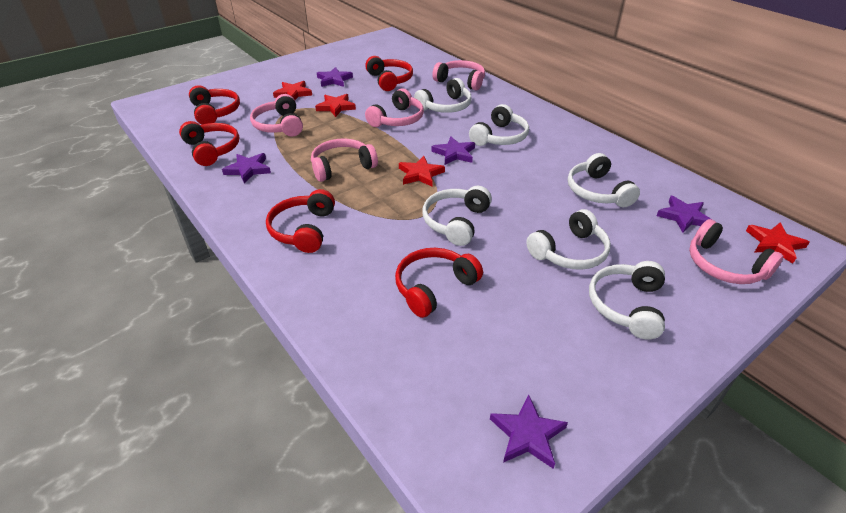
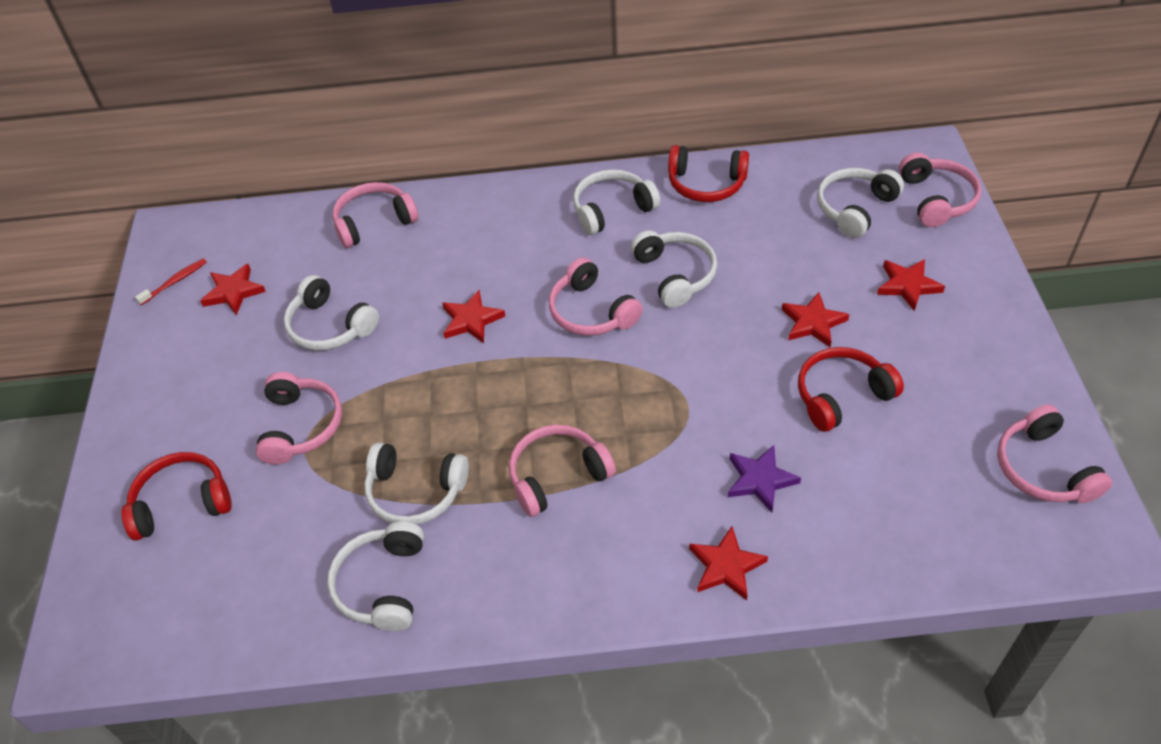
pink headphones: [250,94,303,136] [311,138,378,182] [365,88,424,127] [432,60,485,91] [689,219,783,284] = 5 -> [256,372,342,465] [332,182,418,248] [509,425,616,517] [549,257,643,336] [899,152,981,227] [997,405,1112,503] = 6
purple star: [222,153,271,184] [317,67,353,87] [432,136,475,165] [490,395,568,469] [656,196,711,233] = 5 -> [728,445,801,513] = 1
red headphones: [179,121,239,166] [189,85,240,125] [266,189,335,253] [365,56,413,91] [395,248,483,318] = 5 -> [121,452,232,541] [668,145,749,202] [798,347,904,432] = 3
red star: [273,81,312,100] [315,94,356,117] [399,156,445,187] [746,223,810,264] = 4 -> [200,264,266,315] [442,290,505,343] [689,526,768,601] [782,292,849,347] [877,259,945,311] = 5
red toothbrush: none = 0 -> [135,258,207,305] = 1

